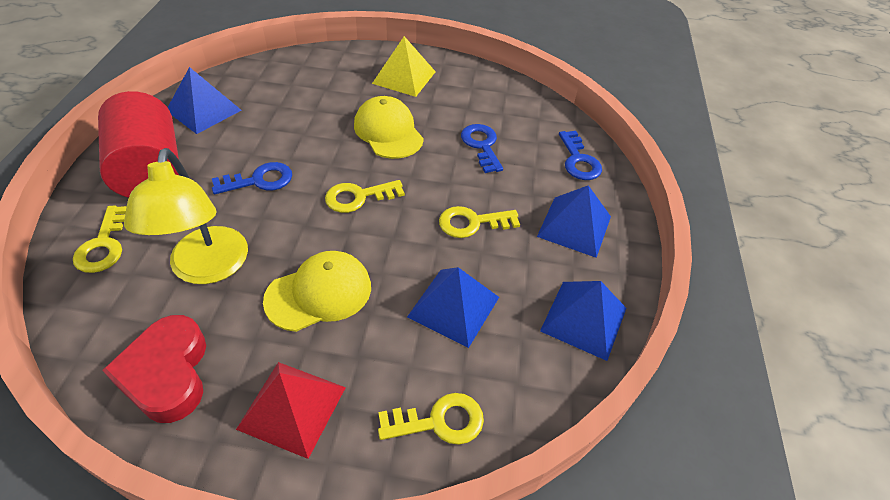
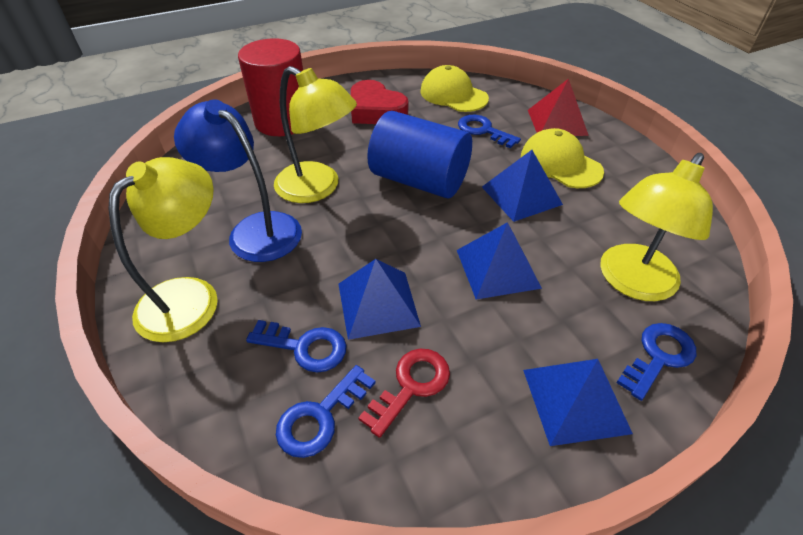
blue cylinder: none = 0 -> [367,111,472,198] = 1
blue key: [212,162,292,194] [461,124,503,173] [559,131,602,180] = 3 -> [246,320,346,373] [276,365,375,458] [458,115,521,148] [616,323,696,401] = 4
blue lamp: none = 0 -> [174,99,302,262] = 1
red key: none = 0 -> [358,349,450,438] = 1
yellow key: [73,206,127,273] [325,180,405,213] [378,393,484,445] [439,206,520,238] = 4 -> none = 0
yellow lamp: [124,148,248,284] = 1 -> [109,157,218,342] [274,66,357,203] [600,153,713,301] = 3
yellow pyramid: [372,36,436,97] = 1 -> none = 0

